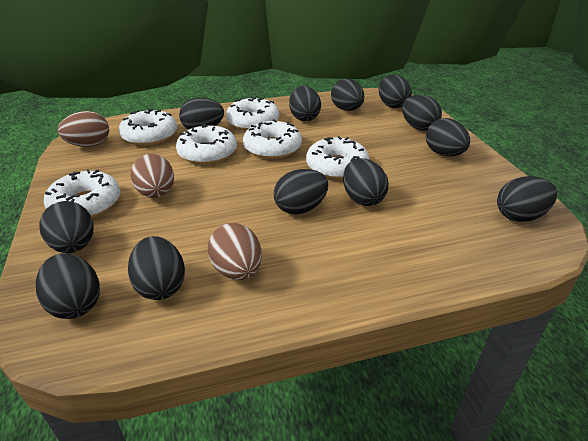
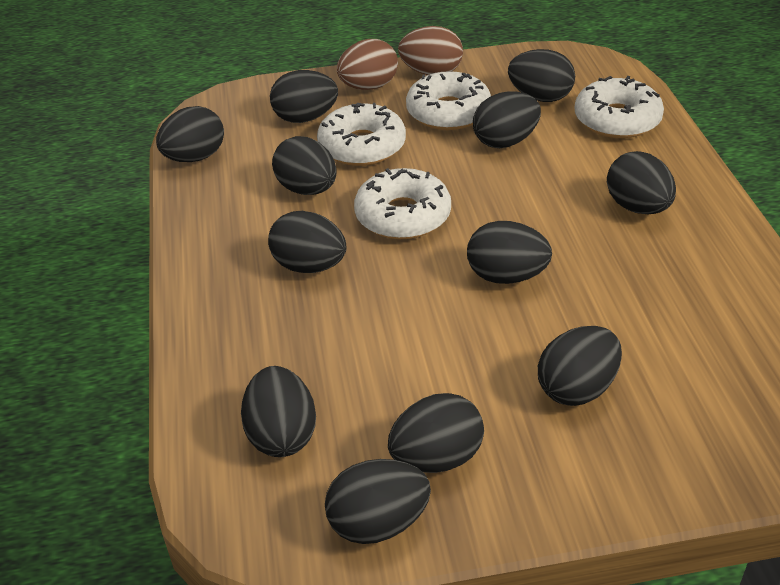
brown egg: [58,111,109,147] [130,154,174,198] [208,223,262,280] = 3 -> [337,39,398,90] [398,26,463,75] = 2
white donut: [44,169,121,218] [119,108,177,146] [176,124,237,164] [226,96,279,131] [243,119,302,159] [306,136,369,179] = 6 -> [317,103,406,166] [354,168,451,239] [406,71,491,130] [575,76,664,138] = 4

